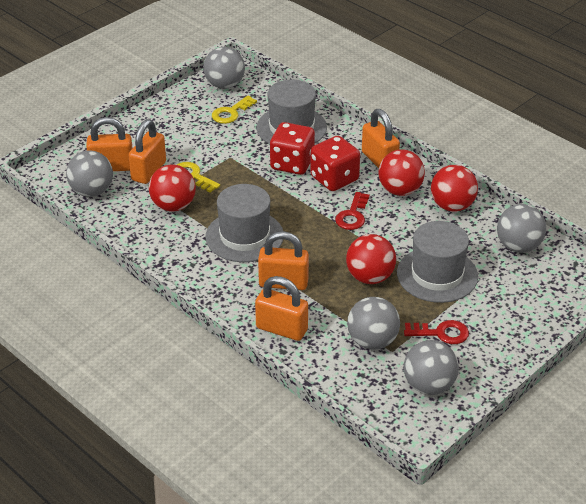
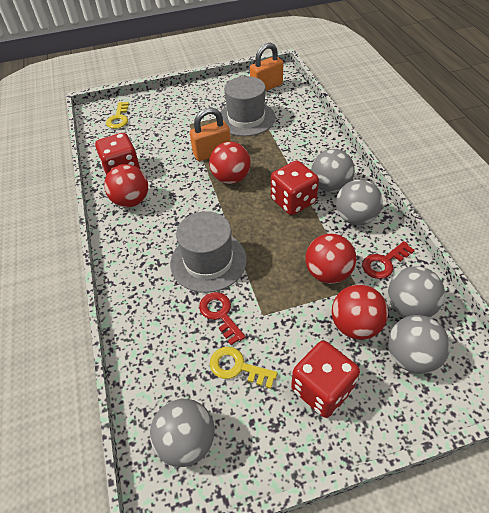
grey hat: [206,184,283,262] [257,80,327,144] [397,221,478,303] = 3 -> [170,211,247,293] [220,76,275,136] = 2
orange padlock: [86,117,133,171] [128,119,166,184] [255,276,308,341] [258,231,309,290] [362,109,400,168] = 5 -> [190,108,231,161] [250,43,283,91] = 2
red dice: [270,122,315,175] [310,136,360,191] = 2 -> [95,133,140,176] [271,161,319,215] [291,341,360,418] = 3

